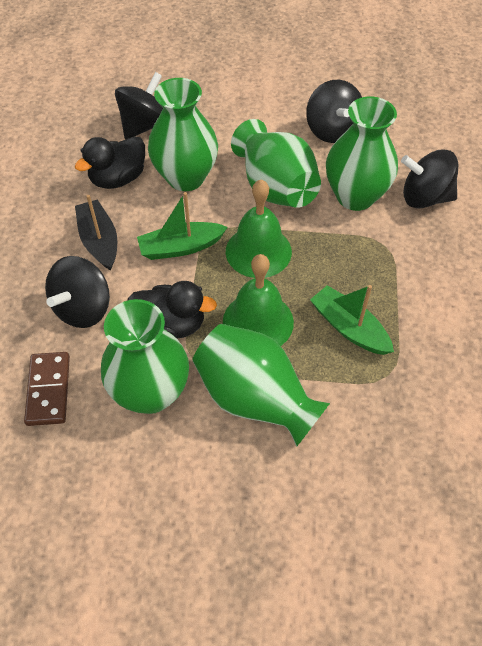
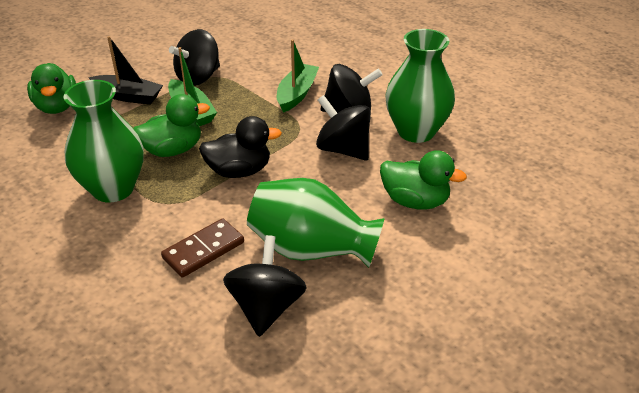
black duck: [75,136,145,189] [127,281,217,339] = 2 -> [199,116,282,178] = 1
green bell: [223,254,294,346] [226,179,292,278] = 2 -> none = 0
green duck: none = 0 -> [27,63,76,114] [133,94,210,157] [380,150,467,210] = 3
green vase: [101,299,189,414] [148,78,218,191] [192,324,330,447] [231,119,321,208] [326,96,398,211] = 5 -> [63,80,144,203] [247,178,384,268] [385,29,455,143] = 3

